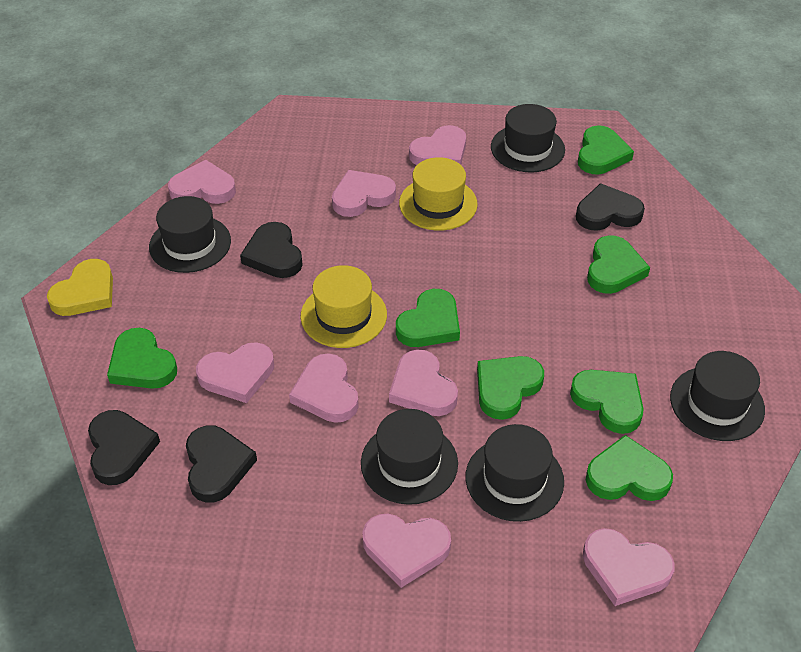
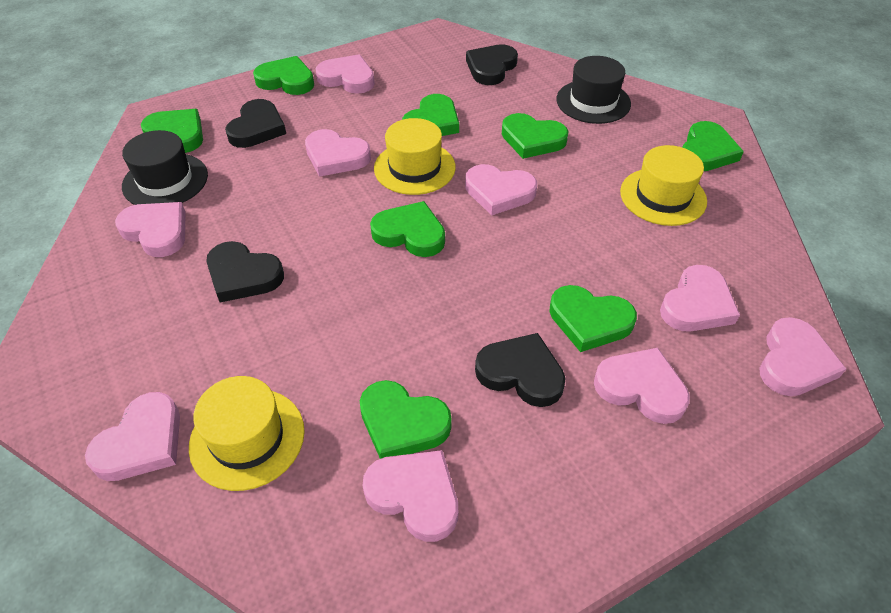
black hat: [149,196,231,273] [361,409,458,505] [466,424,564,522] [491,104,565,172] [670,351,765,441] = 5 -> [122,130,208,205] [556,56,631,124] = 2
green heart: [107,328,177,389] [396,289,460,347] [477,356,544,420] [570,370,644,434] [578,125,634,175] [586,435,673,501] [587,235,650,294] = 7 -> [141,109,203,153] [253,56,314,95] [360,380,452,459] [370,201,445,257] [402,94,459,136] [502,113,569,159] [549,285,637,352] [682,121,744,171] = 8
pink heart: [168,160,236,204] [196,342,274,403] [289,353,359,423] [332,170,396,217] [362,514,451,588] [389,350,458,416] [409,125,466,165] [583,528,675,606] = 8 -> [85,392,180,481] [115,202,186,257] [305,129,371,177] [316,54,375,94] [362,450,458,542] [465,164,537,216] [594,348,690,424] [660,265,740,332] [760,317,846,396] = 9
yellow hat: [301,265,387,348] [399,157,478,231] = 2 -> [189,376,305,491] [374,118,456,195] [620,145,707,226] = 3
yellow heart: [47,259,113,316] = 1 -> none = 0

